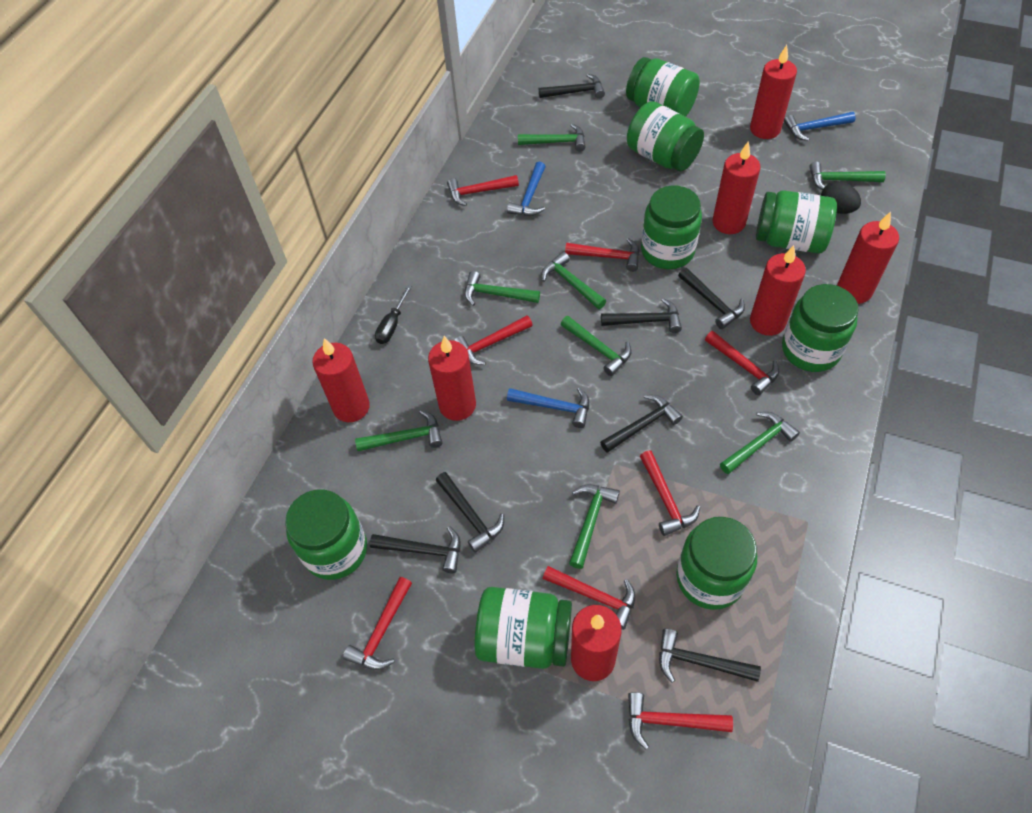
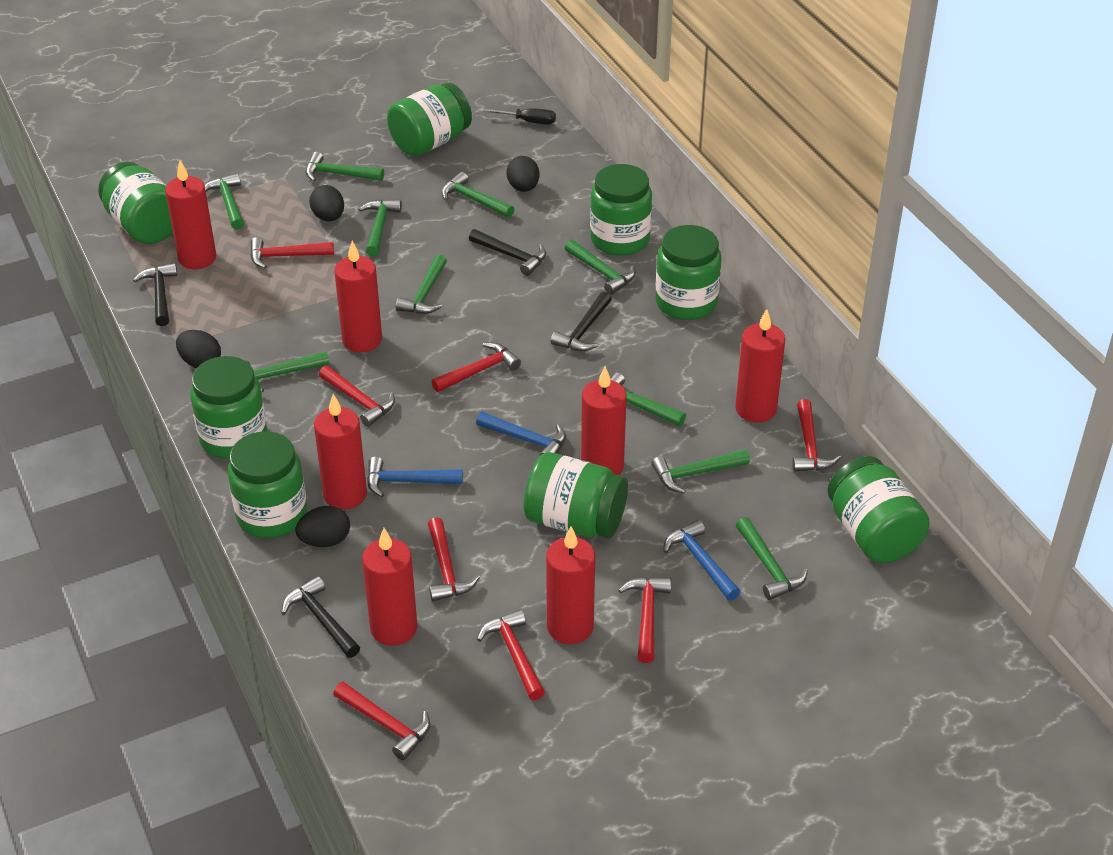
black egg: [821,181,861,214] = 1 -> [176,330,221,368] [295,506,350,547] [309,185,344,221] [506,156,539,192] = 4
black hammer: [370,526,460,573] [436,472,504,553] [539,74,605,99] [600,395,683,453] [601,298,682,333] [659,628,761,683] [678,268,745,329] = 7 -> [133,263,178,326] [281,576,360,658] [469,229,546,276] [551,292,612,351] = 4
green hammer: [355,410,443,451] [464,271,540,306] [518,124,585,152] [541,252,606,309] [561,316,631,376] [569,484,620,569] [720,412,800,474] [809,161,886,190] = 8 -> [205,173,244,230] [245,351,329,393] [306,152,384,181] [359,199,402,256] [396,254,447,314] [441,172,514,218] [565,240,636,295] [610,373,686,426] [651,449,750,493] [736,517,808,600] = 10

